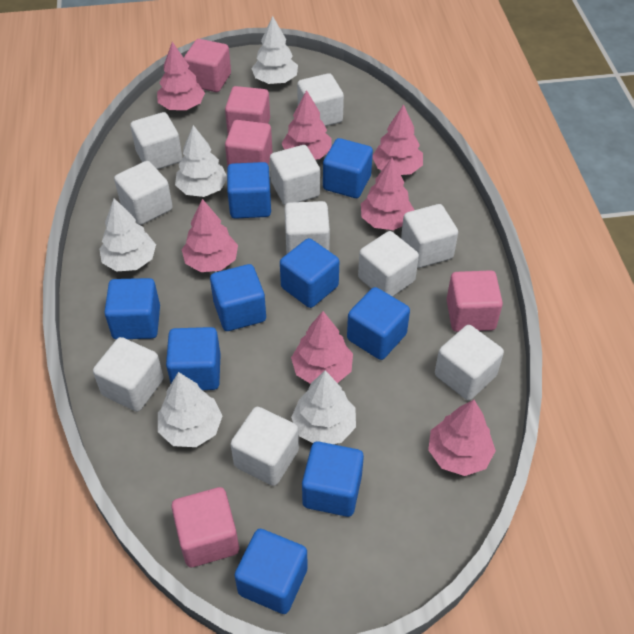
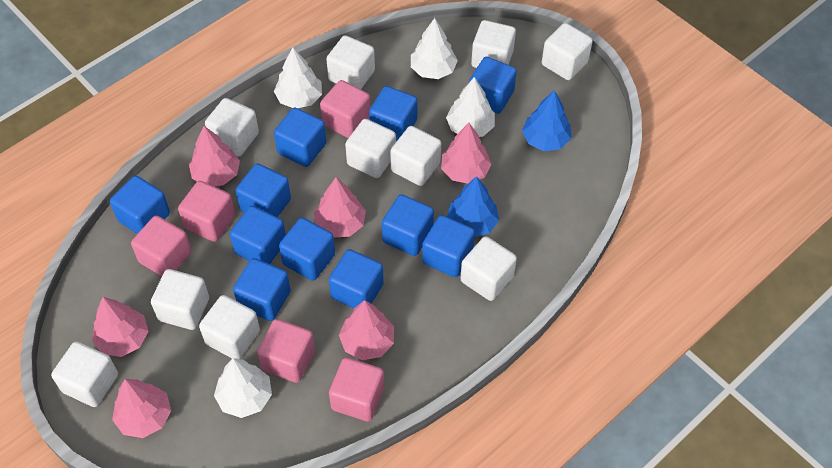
blue cube: [104,278,160,339] [166,327,221,390] [210,264,266,331] [227,162,271,219] [234,529,308,614] [280,238,339,308] [302,441,364,517] [323,138,373,198] [347,287,410,360] = 9 -> [110,176,170,234] [230,206,286,264] [233,258,291,321] [236,163,291,217] [274,108,326,167] [279,218,335,281] [329,249,384,309] [369,86,418,142] [382,194,434,256] [422,215,475,277] [469,57,517,114] = 11
blue tree: none = 0 -> [447,176,499,237] [522,90,571,151] = 2
pink tree: [157,42,205,110] [182,199,238,272] [281,90,332,160] [291,311,353,384] [361,158,414,230] [372,104,423,175] [428,400,496,476] = 7 -> [92,297,148,357] [112,379,171,438] [189,126,240,186] [314,177,366,238] [339,300,394,360] [441,123,492,184] = 6
white tree: [99,198,156,272] [158,372,223,447] [175,125,227,197] [251,16,298,84] [291,370,356,444] = 5 -> [214,358,272,418] [274,47,322,108] [411,18,458,79] [446,77,495,137] = 4

